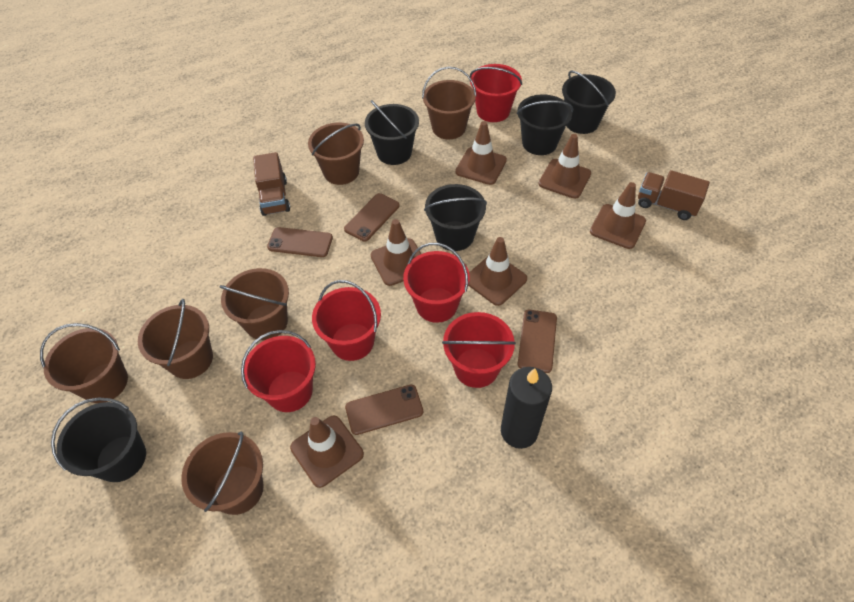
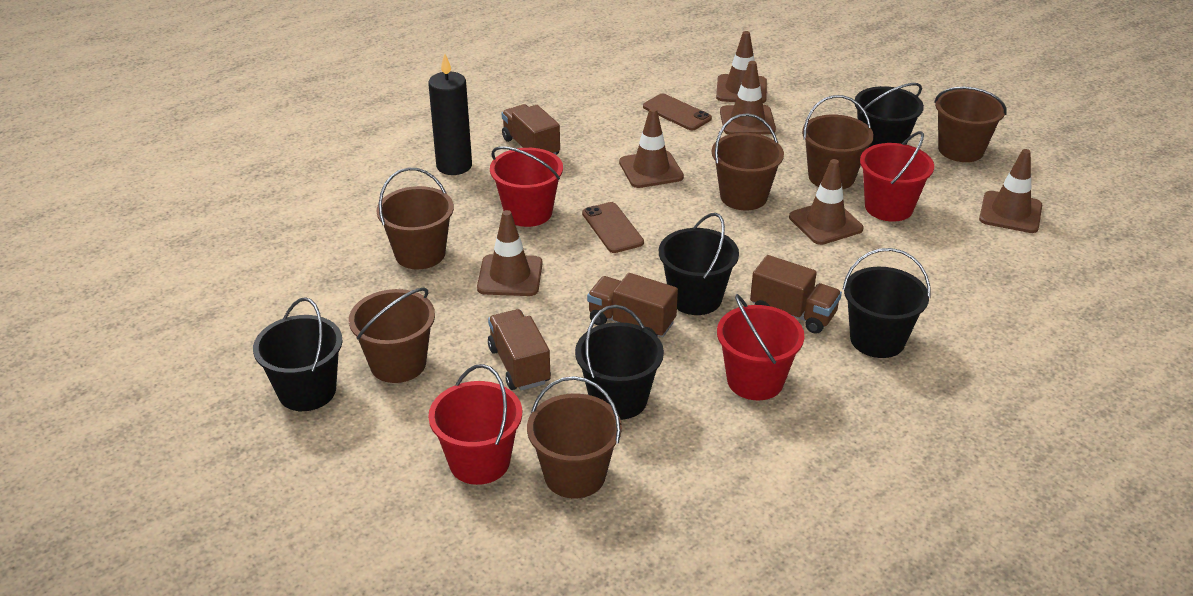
brown phone: [267,227,333,257] [344,193,400,242] [345,384,423,435] [518,309,557,373] = 4 -> [582,202,644,253] [643,94,712,130] = 2
brown truck: [253,152,290,216] [638,170,710,220] = 2 -> [488,309,551,391] [502,104,560,155] [587,273,678,337] [750,255,842,334] = 4
red bucket: [241,330,316,412] [312,280,381,361] [403,243,470,323] [442,312,516,388] [470,64,522,122] = 5 -> [428,364,522,485] [490,146,563,227] [717,294,804,400] [860,131,934,222] = 4

